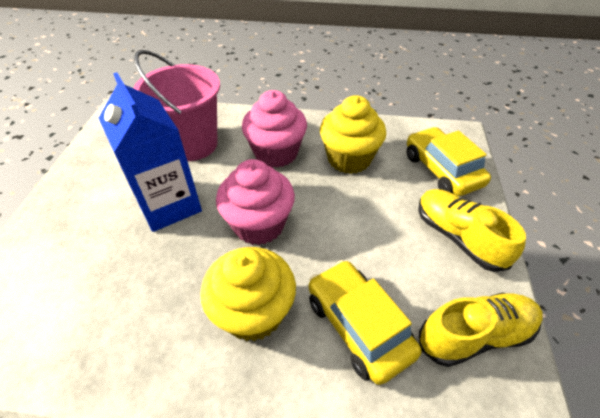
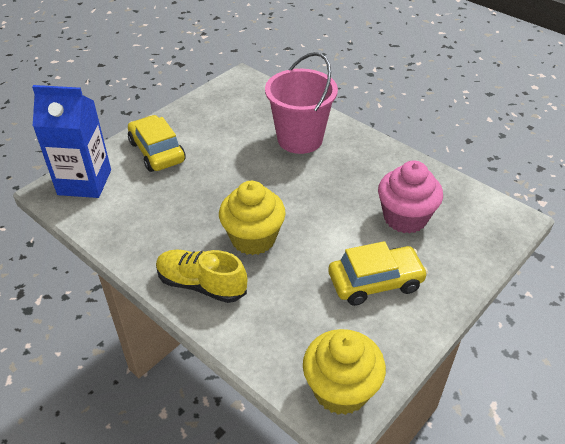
pink cupcake: [216,159,295,245] [242,90,307,168] = 2 -> [378,160,443,234] = 1
yellow shoe: [418,189,526,272] [419,293,543,367] = 2 -> [156,250,247,303] = 1

